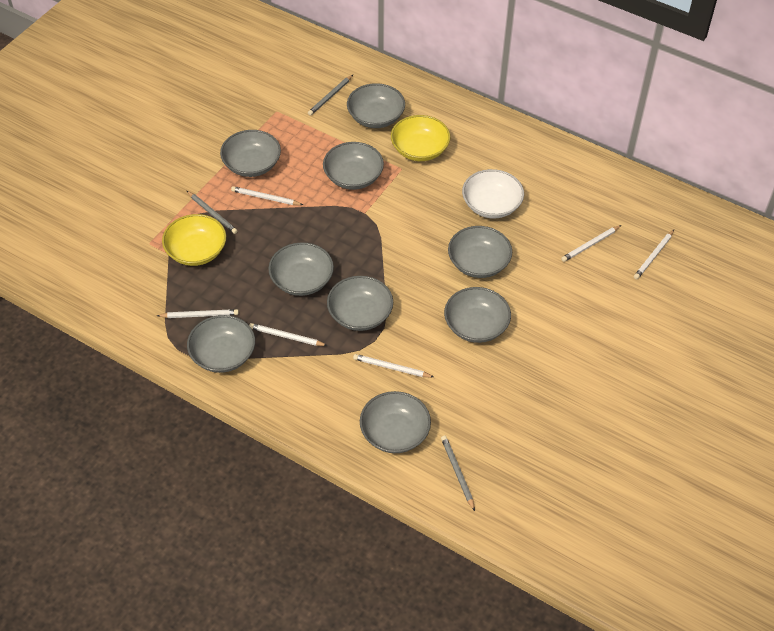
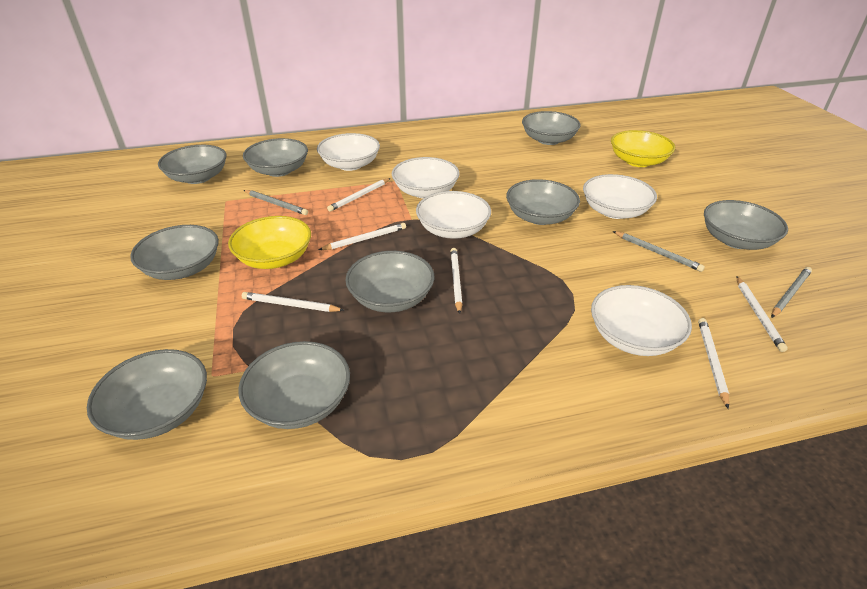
white bowl: [462,169,524,219] = 1 -> [317,133,380,171] [392,157,460,198] [416,191,491,239] [583,174,657,219] [591,285,692,356] = 5

